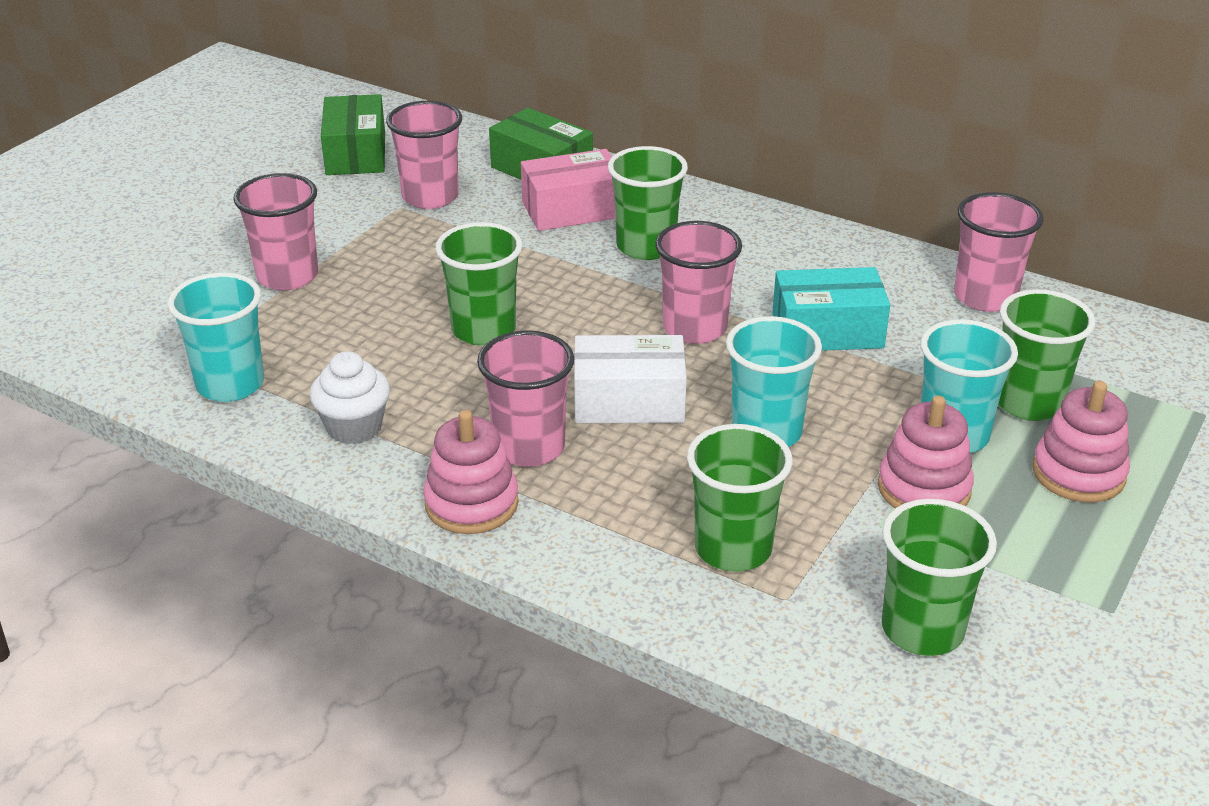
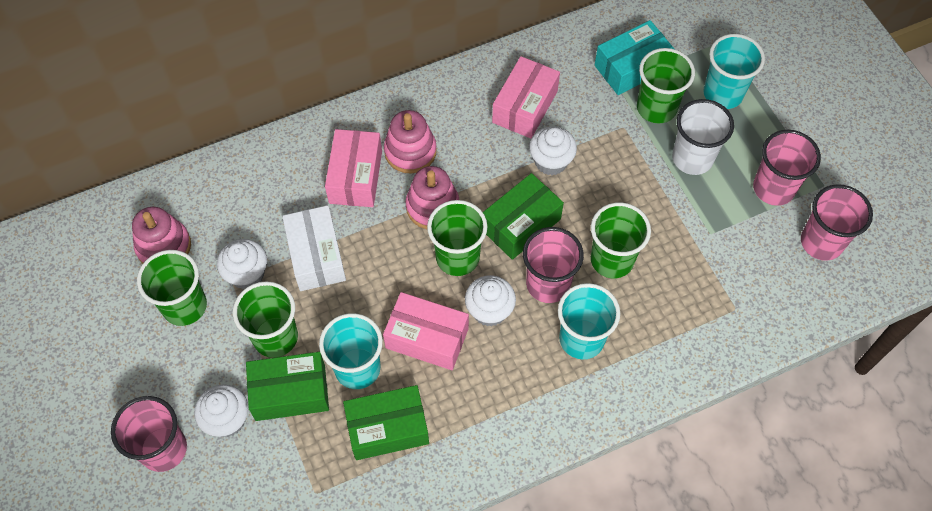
green box: [321,94,385,175] [489,108,593,180] = 2 -> [246,352,329,421] [343,385,429,460] [483,173,564,260] = 3
pink box: [521,149,615,231] = 1 -> [325,129,382,207] [383,292,469,370] [492,56,560,139] = 3
pink cup: [233,173,318,291] [386,101,462,209] [477,330,574,467] [655,221,742,344] [954,192,1044,312] = 5 -> [111,396,187,472] [523,227,584,303] [753,130,821,206] [801,184,873,261] = 4
white cup: none = 0 -> [672,99,734,175] = 1
white cupcake: [310,351,390,444] = 1 -> [194,385,248,437] [217,239,267,289] [465,275,516,327] [529,126,577,175] = 4

